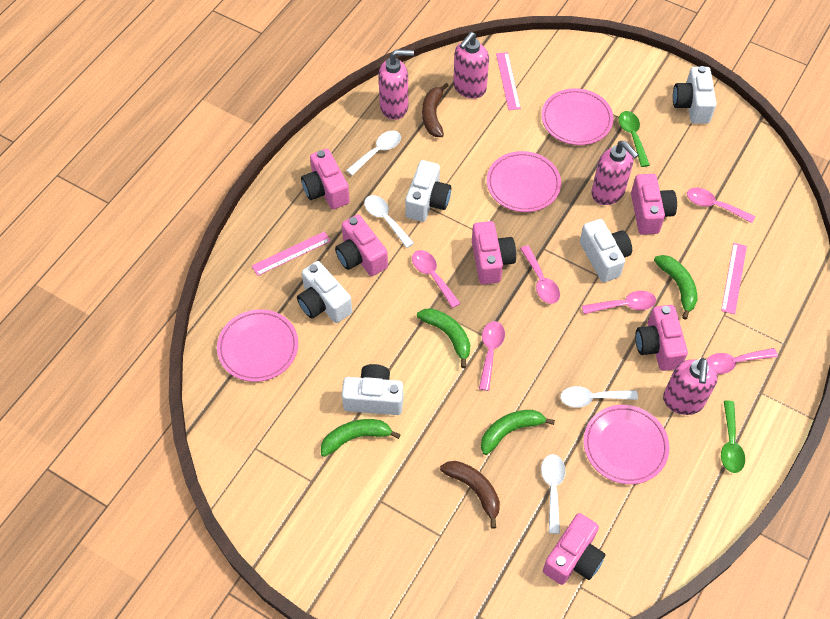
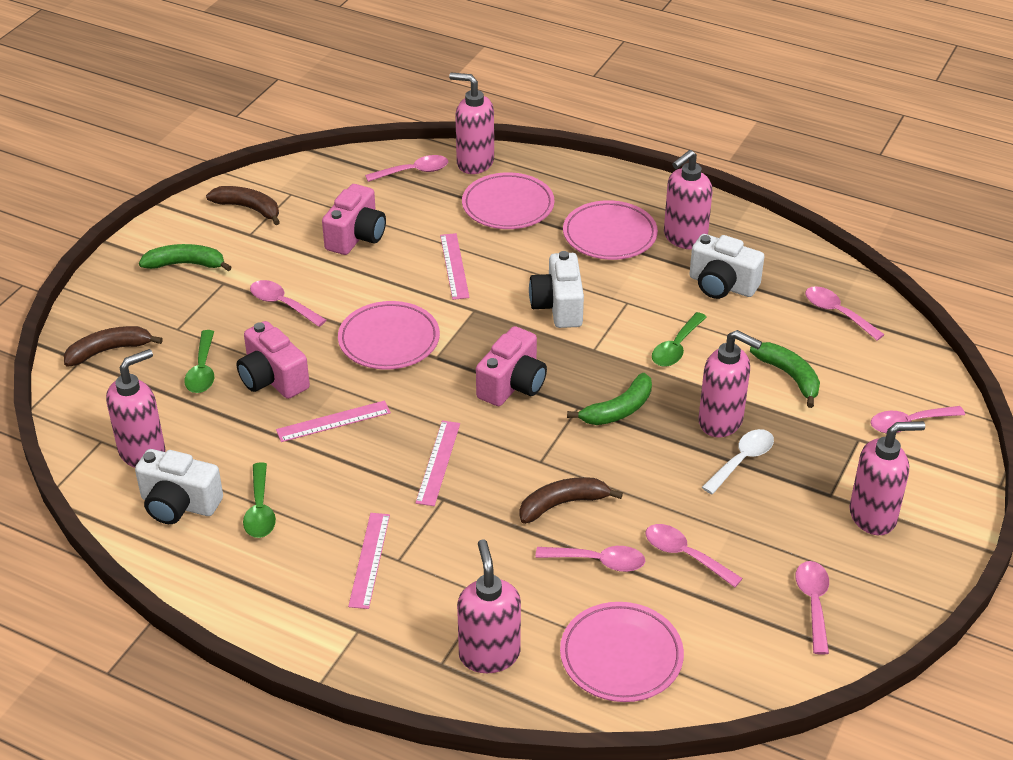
brown banana: [422,83,449,137] [440,461,500,529] = 2 -> [64,326,163,367] [206,186,280,225] [519,477,623,524] = 3
green banana: [321,419,401,457] [417,308,471,368] [481,410,555,455] [654,255,698,320] = 4 -> [139,244,232,271] [567,373,652,425] [750,342,820,408] = 3
green spoon: [619,111,650,167] [721,400,745,473] = 2 -> [184,330,214,393] [243,462,276,538] [652,312,707,367] = 3
pink camera: [301,149,350,209] [335,214,388,276] [472,221,516,284] [543,513,606,585] [631,174,677,235] [635,305,688,371] = 6 -> [237,321,310,399] [322,184,386,255] [476,326,547,406] = 3
pink ruler: [252,231,331,276] [496,52,521,110] [721,243,747,314] = 3 -> [276,401,391,442] [348,513,390,609] [415,420,460,506] [440,233,470,300] = 4
pink soap dispenser: [379,49,414,120] [453,32,489,99] [591,141,639,205] [663,358,718,415] = 4 -> [106,349,166,468] [449,73,494,174] [457,539,521,673] [664,150,713,250] [698,330,762,438] [850,421,925,535] = 6
pink spoon: [412,250,461,308] [479,321,505,391] [520,245,560,304] [582,291,656,314] [687,188,755,223] [706,348,778,374] = 6 -> [250,280,326,327] [365,155,448,182] [535,546,645,572] [646,524,743,587] [795,561,829,655] [805,286,885,340] [870,406,965,433] = 7
white camera: [297,261,352,323] [342,364,403,415] [405,160,451,222] [580,219,632,282] [673,66,716,124] = 5 -> [135,449,223,524] [529,251,584,328] [689,234,765,299] = 3
white spoon: [346,131,401,176] [364,195,414,248] [541,454,566,534] [560,386,638,408] = 4 -> [702,429,774,494] = 1

